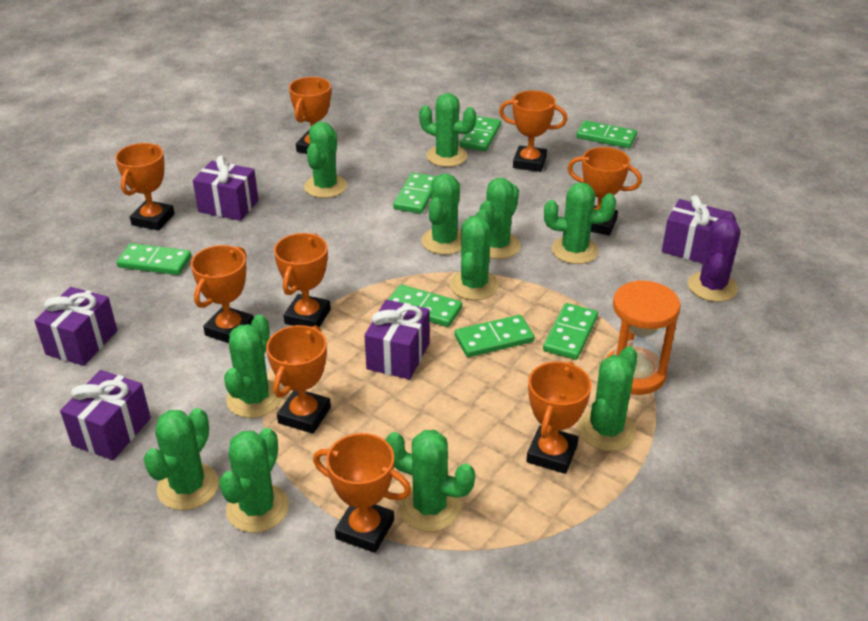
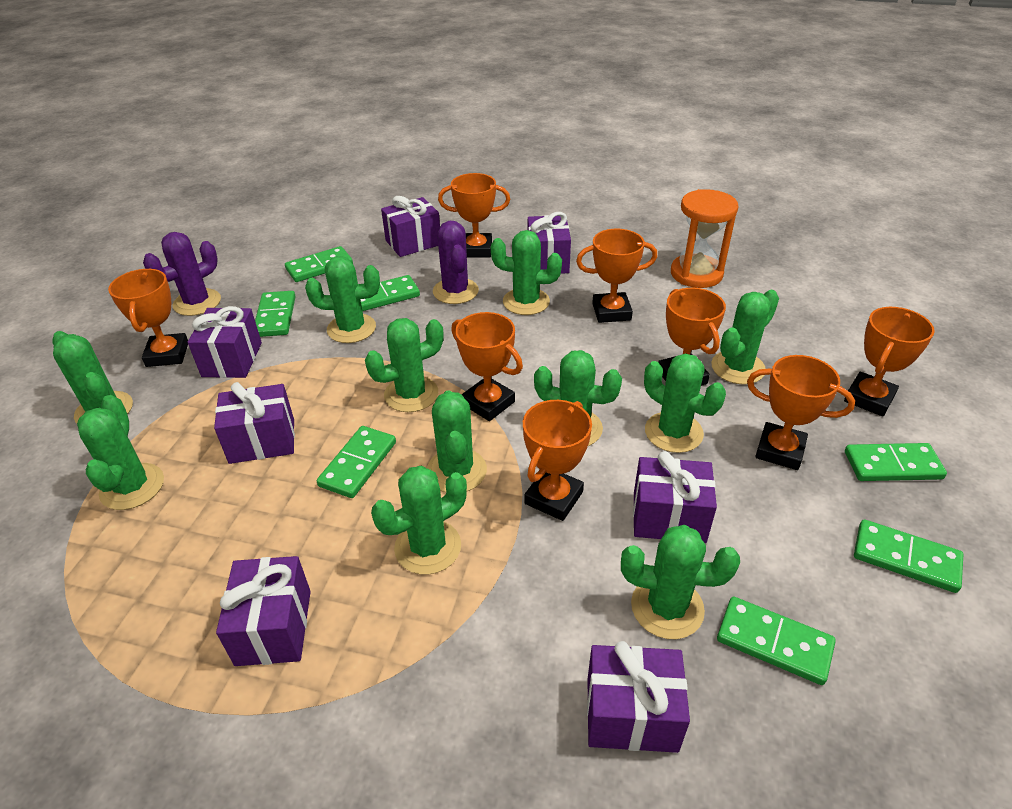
orange trophy: [115,143,174,231] [191,245,254,343] [266,325,331,434] [274,233,331,327] [289,77,331,154] [313,433,411,553] [499,90,567,172] [526,361,592,474] [567,147,642,236] = 9 -> [108,269,188,367] [438,173,510,257] [451,312,523,421] [523,400,592,521] [576,229,657,323] [658,288,726,386] [747,355,855,470] [844,307,935,416] = 8
purple cactus: [688,211,740,302] = 1 -> [143,232,221,316] [433,221,479,304] = 2
purple gift: [34,287,117,366] [60,370,151,460] [193,156,258,221] [364,300,430,380] [662,195,727,263] = 5 -> [188,306,262,378] [214,382,295,464] [216,556,311,666] [381,196,440,257] [528,212,571,274] [587,641,690,753] [633,451,717,543] = 7

